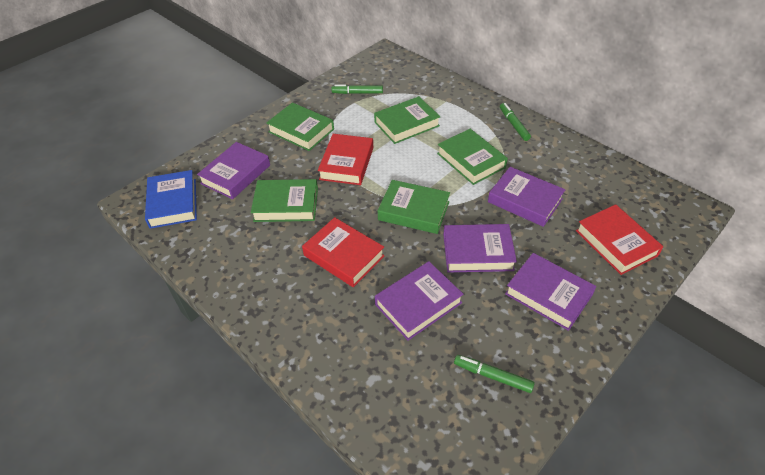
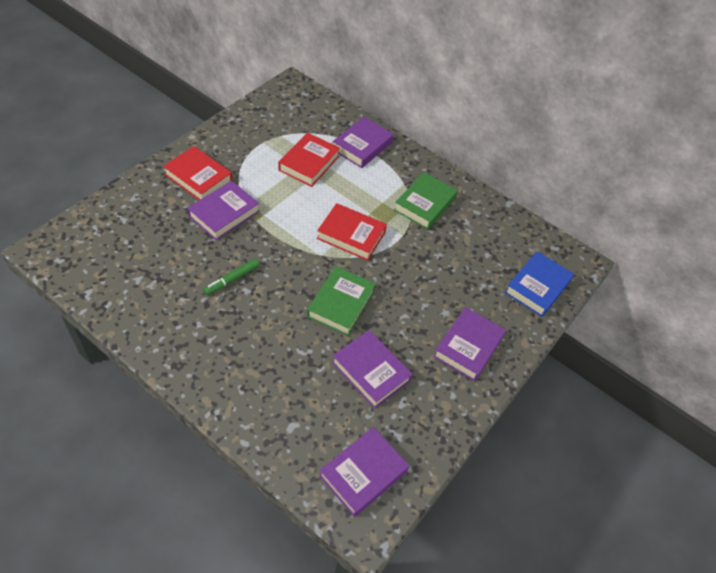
green book: [251,179,318,222] [266,102,334,151] [374,96,440,144] [378,180,450,234] [437,129,508,185] = 5 -> [307,266,376,336] [394,172,458,230] = 2
green marker: [331,85,383,94] [454,355,535,393] [500,103,531,141] = 3 -> [203,258,260,295] = 1

